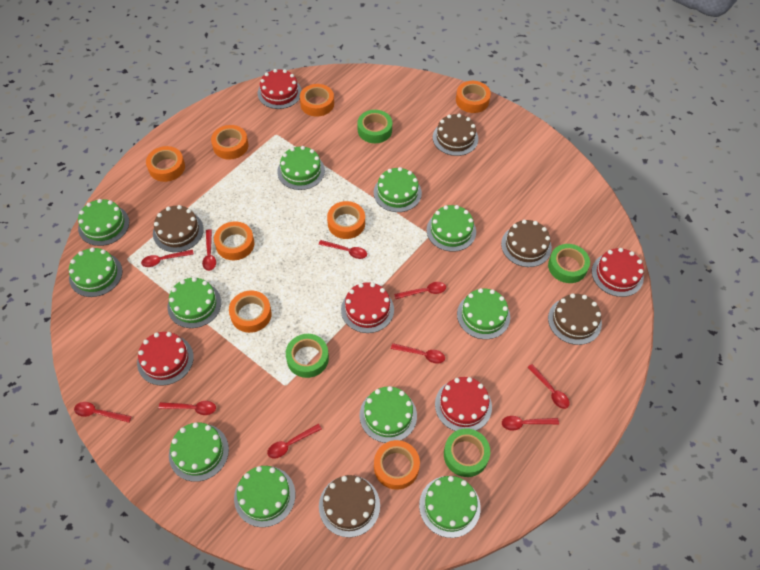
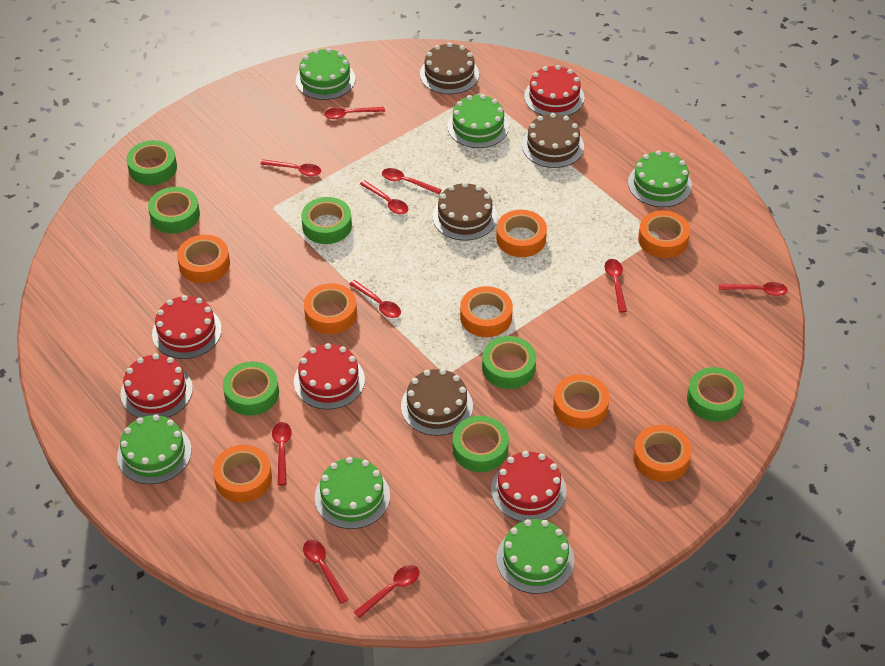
brown cake: [153,205,204,252] [319,475,380,537] [433,114,478,156] [501,220,552,267] [548,294,602,345] = 5 -> [401,369,473,436] [420,43,479,94] [433,182,497,241] [522,113,584,168] = 4
green cake: [69,247,122,297] [78,199,129,246] [168,277,221,328] [169,422,229,482] [234,466,295,527] [277,146,325,190] [360,386,417,443] [374,167,422,212] [419,476,481,538] [427,205,476,252] [457,288,510,339] = 11 -> [117,414,192,484] [296,48,355,100] [315,457,390,529] [447,94,509,148] [496,519,574,594] [628,150,692,207] = 6
green tape: [286,334,329,378] [358,110,392,143] [444,429,490,477] [548,244,590,283] = 4 -> [127,140,177,185] [148,187,200,234] [223,361,279,416] [301,197,352,244] [452,416,509,472] [482,336,536,389] [687,367,744,422] = 7

